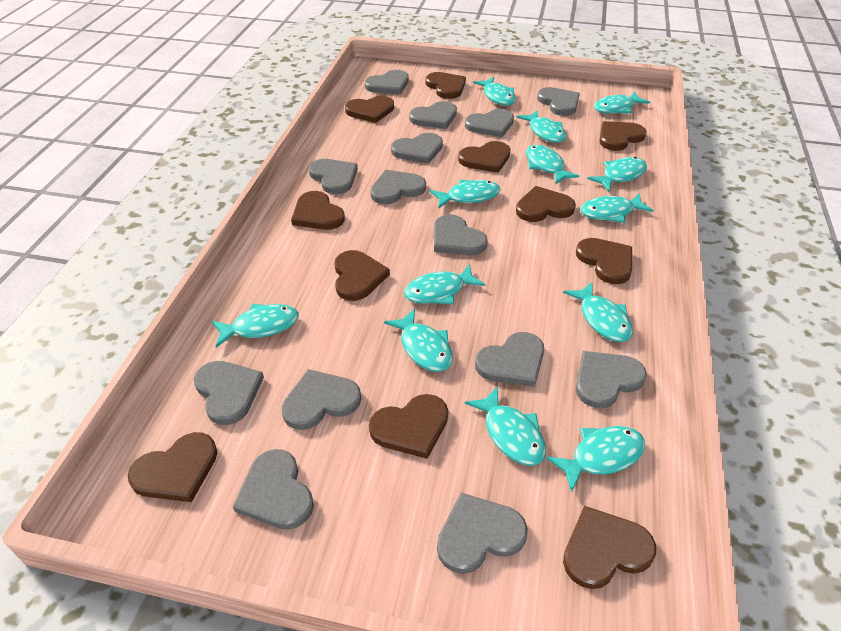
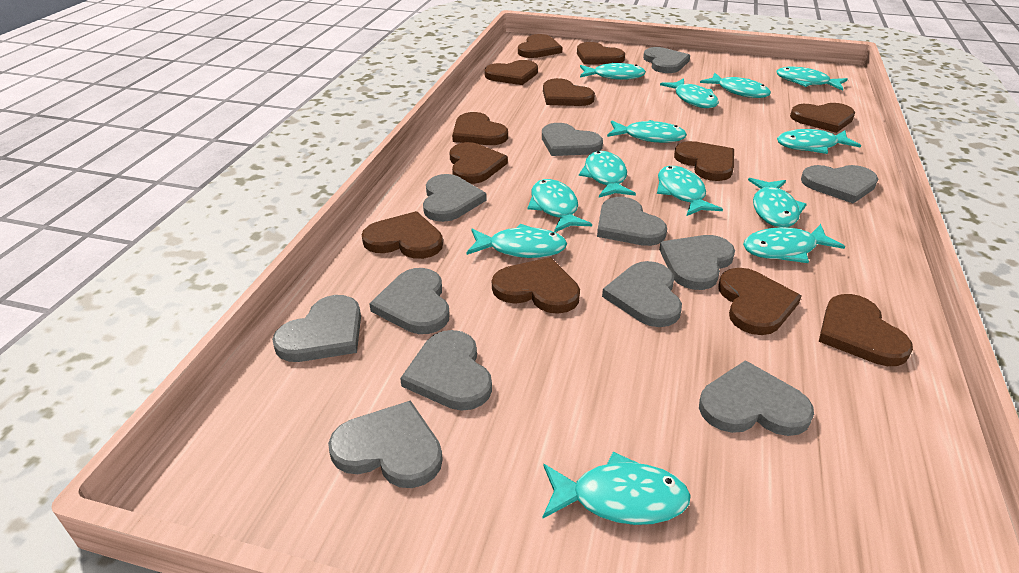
brown heart: [128,432,217,502] [291,191,345,230] [334,250,390,301] [345,96,394,123] [369,394,448,459] [425,72,466,99] [458,141,511,173] [516,186,576,222] [563,506,656,589] [576,238,632,284] [599,121,647,151] = 11 -> [362,211,443,259] [449,142,508,184] [452,112,508,145] [484,60,538,85] [492,257,580,314] [518,34,562,58] [543,78,595,106] [577,42,625,65] [674,141,734,181] [719,268,801,335] [790,103,855,133] [818,294,913,366] = 12
grey heart: [194,361,264,425] [233,449,314,530] [282,369,361,430] [309,159,358,194] [365,70,409,94] [370,170,426,204] [391,133,443,164] [409,101,457,129] [434,214,488,256] [437,493,528,574] [465,109,514,137] [475,332,544,387] [537,87,580,116] [576,351,647,408] = 14 -> [272,295,361,362] [328,400,443,488] [369,268,450,334] [400,330,492,411] [423,174,487,222] [542,123,603,156] [597,197,667,246] [602,261,682,327] [643,47,690,73] [659,235,735,290] [699,360,814,436] [801,165,878,204] = 12

